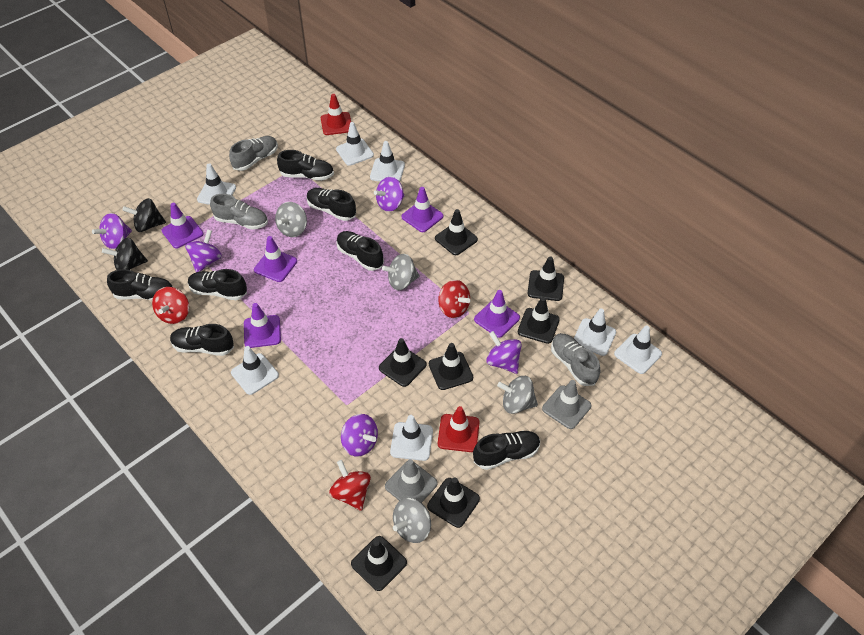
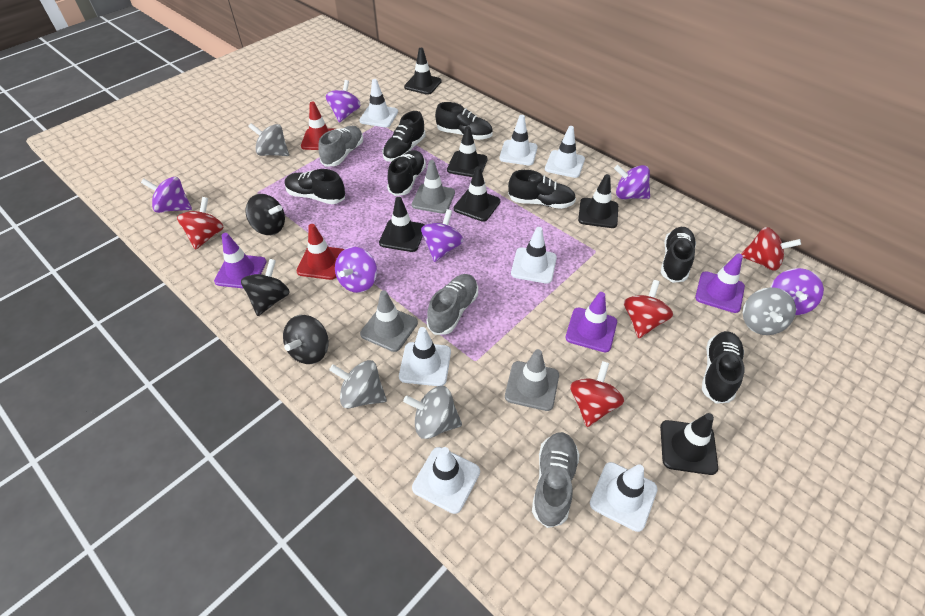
black spinning top: [102,238,148,270] [122,198,166,232] = 2 -> [241,259,290,316] [245,194,285,235] [283,315,329,364] = 3
black traffic cone: [351,536,407,591] [379,338,427,387] [427,477,480,528] [429,343,473,390] [435,209,478,255] [518,297,560,344] [527,256,564,301] = 7 -> [379,197,424,252] [404,48,442,95] [447,126,488,177] [454,166,500,222] [578,174,618,228] [660,413,718,475] = 6
grey traffic cone: [385,459,438,503] [542,380,591,429] = 2 -> [360,290,418,352] [411,160,455,214] [505,349,559,411] = 3
purple spinning top: [92,213,132,249] [185,229,222,272] [341,414,378,457] [374,177,404,212] [486,331,521,374] = 5 -> [141,177,192,213] [326,80,361,123] [335,247,377,293] [421,209,463,262] [614,165,650,199] [771,268,824,315] = 6
purple traffic cone: [161,203,204,248] [244,303,281,348] [254,236,297,282] [401,187,443,232] [474,290,520,338] = 5 -> [214,233,267,289] [565,292,617,352] [695,254,745,313] = 3
red spinning top: [152,287,189,324] [329,460,371,511] [438,280,471,318] = 3 -> [177,197,223,250] [570,361,624,427] [624,280,673,338] [741,227,801,271] = 4

